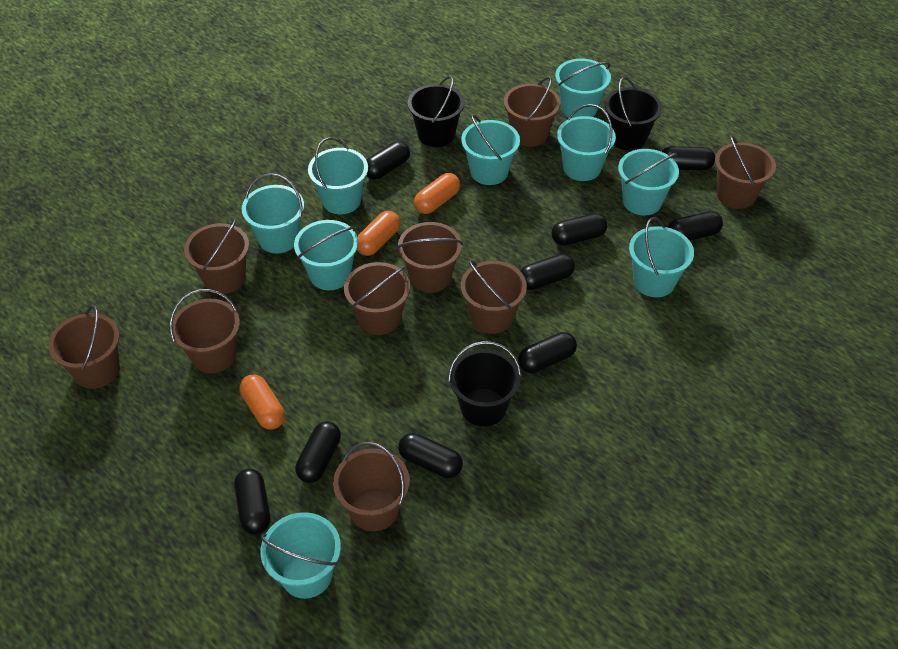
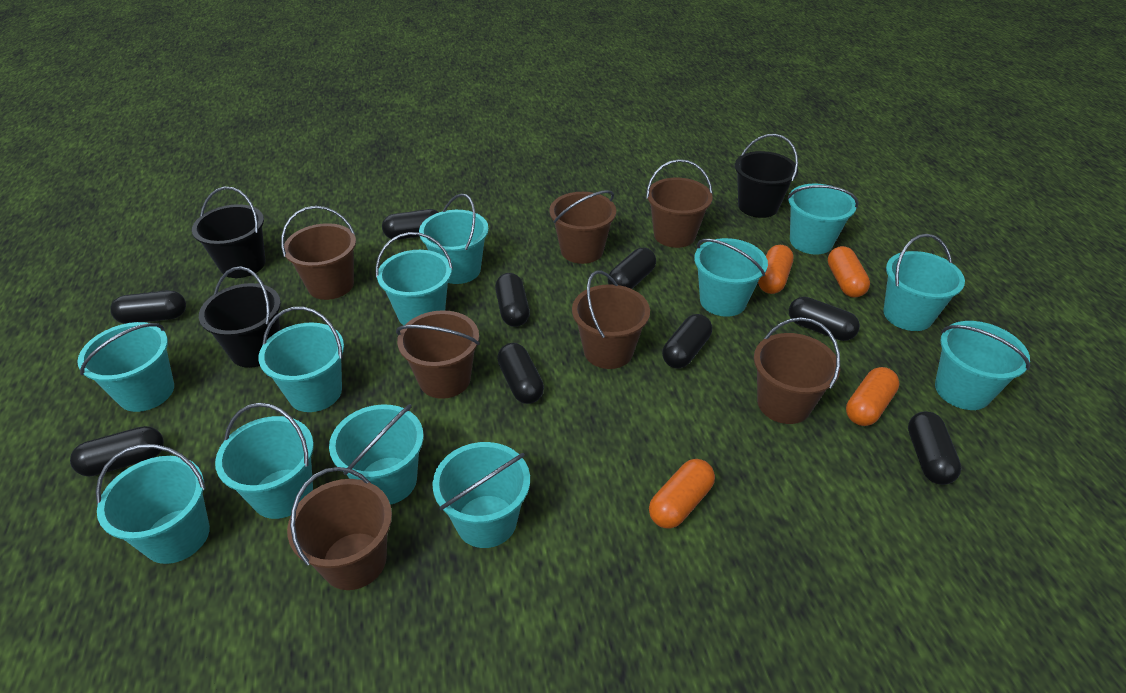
brown bucket: [48,305,120,389] [169,289,240,373] [184,219,249,294] [333,442,410,531] [344,262,410,335] [397,222,463,293] [461,260,527,334] [504,76,561,147] [715,135,776,209] = 9 -> [281,206,356,300] [287,467,392,590] [396,310,480,399] [549,190,616,264] [572,271,650,369] [646,159,713,248] [754,317,840,424] = 7
orange capsule: [240,374,285,429] [357,211,400,256] [414,173,460,214] = 3 -> [649,459,715,529] [758,245,794,294] [828,246,870,298] [846,367,900,426] = 4
turquoise bucket: [242,173,304,254] [260,512,341,599] [294,220,358,290] [308,137,368,214] [461,114,520,185] [555,59,611,118] [557,104,616,181] [618,149,679,216] [629,217,694,297] = 9 -> [77,322,174,412] [96,444,210,564] [215,403,314,519] [258,307,344,412] [329,404,424,505] [376,232,453,325] [419,193,489,284] [432,442,530,548] [694,238,768,317] [787,184,859,255] [883,234,965,331] [935,321,1030,410] = 12

